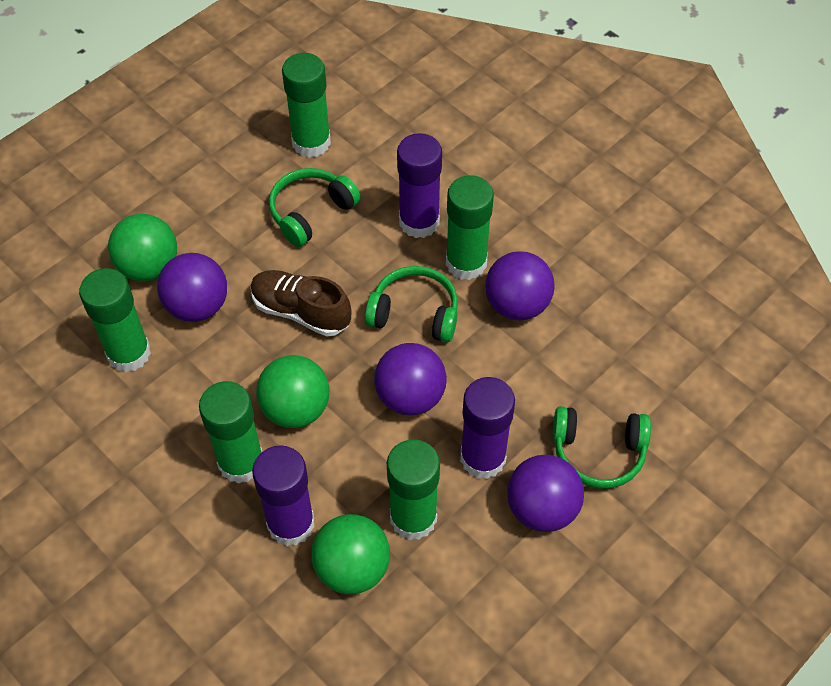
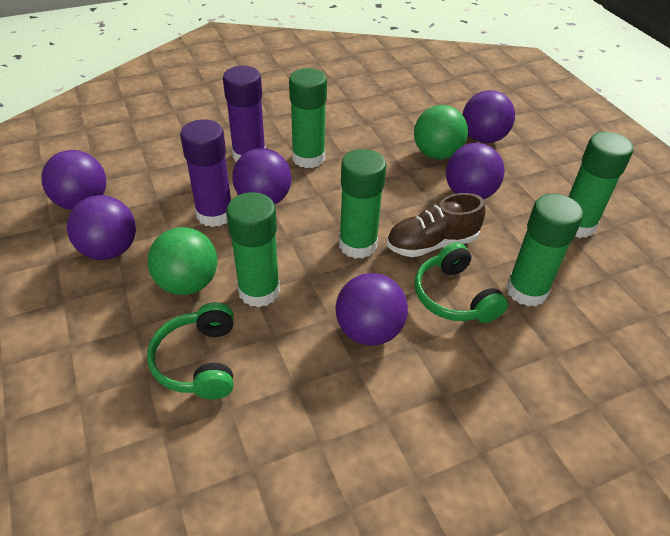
green ball: [108,214,177,282] [256,355,329,428] [311,514,390,594] = 3 -> [147,227,217,295] [414,105,468,160] = 2
green headphones: [269,168,361,247] [365,266,458,342] [553,406,651,489] = 3 -> [147,302,234,399] [414,242,508,323] = 2
purple ball: [157,253,227,322] [374,343,447,416] [485,251,554,321] [507,455,584,532] = 4 -> [42,150,107,210] [67,195,136,260] [232,148,292,204] [336,273,408,346] [446,143,505,199] [462,90,515,143] = 6
purple glue stick: [252,445,315,546] [397,133,442,238] [460,377,515,479] = 3 -> [180,119,231,227] [223,66,266,162] = 2

